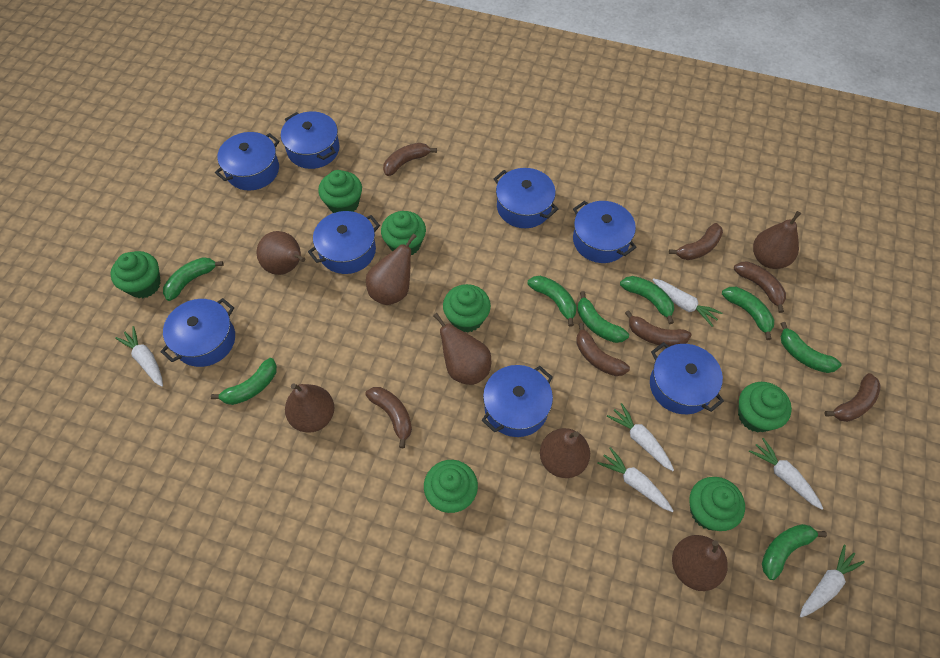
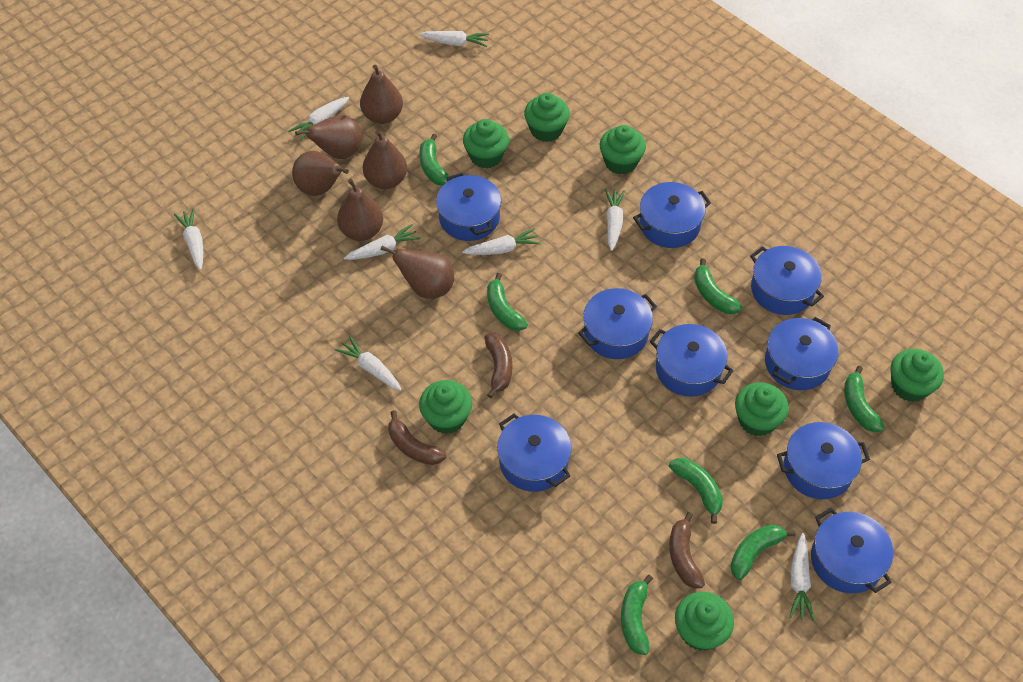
blue pot: [160,298,235,367] [215,132,280,191] [281,112,340,169] [308,211,380,274] [482,365,553,437] [494,168,558,228] [573,201,637,263] [650,342,724,414] = 8 -> [436,173,501,241] [497,414,571,492] [578,288,657,359] [633,182,711,248] [650,324,733,397] [750,246,824,315] [765,317,838,390] [777,422,870,499] [811,508,893,593] = 9
brown banana: [365,387,412,448] [383,143,437,176] [576,323,630,376] [625,310,692,346] [669,223,723,260] [734,261,786,313] [824,373,881,422] = 7 -> [388,410,446,465] [484,334,512,398] [669,512,705,588] = 3
brown pear: [256,231,305,275] [285,383,334,433] [366,234,417,305] [433,313,491,385] [540,428,590,478] [672,535,728,591] [753,211,801,269] = 7 -> [292,151,349,196] [295,115,362,159] [337,179,383,241] [360,65,403,124] [363,130,407,189] [381,245,454,299] = 6
green banana: [163,257,223,301] [211,358,277,405] [528,276,576,327] [578,291,629,343] [620,276,674,324] [722,287,774,340] [762,524,827,580] [780,322,841,373] = 8 -> [420,134,449,186] [487,273,528,331] [621,575,653,655] [669,458,723,524] [694,259,742,314] [730,524,796,580] [844,366,885,432] = 7
white carrot: [115,326,163,387] [597,447,673,512] [607,403,674,471] [652,278,722,327] [749,438,823,510] [800,544,865,618] = 6 -> [174,208,203,270] [288,97,349,141] [335,336,402,391] [344,224,420,260] [419,31,489,47] [462,228,541,255] [605,189,625,251] [789,533,815,621] = 8

